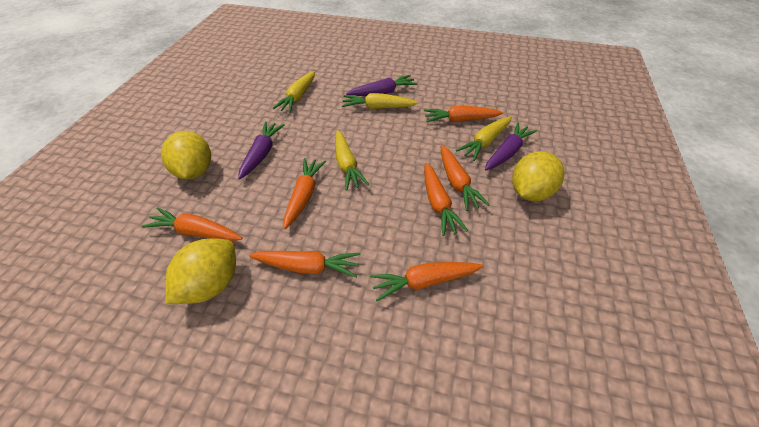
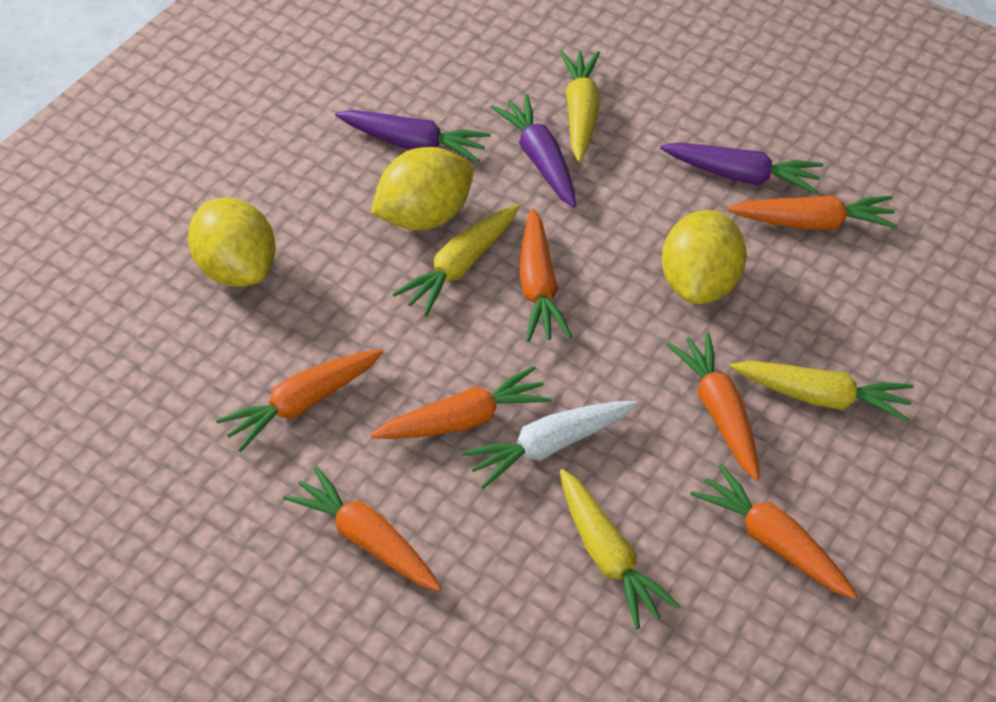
white carrot: none = 0 -> [462,401,637,489] = 1

